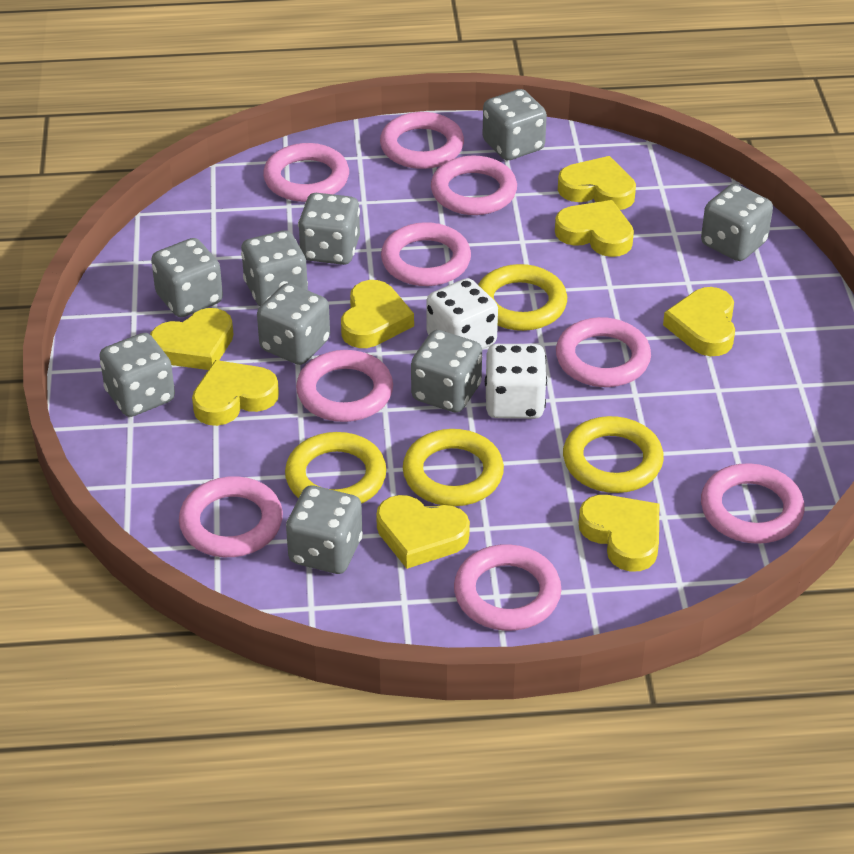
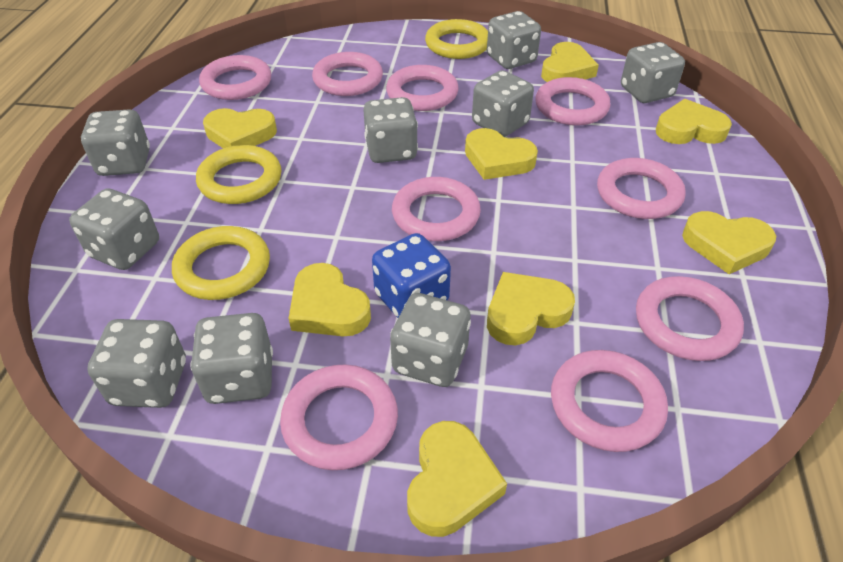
blue dice: none = 0 -> [372,233,451,318] = 1
white dice: [426,278,498,349] [485,344,547,419] = 2 -> none = 0
yellow ring: [285,432,387,504] [403,429,504,506] [478,264,567,331] [563,416,664,493] = 4 -> [172,226,270,300] [196,145,281,204] [425,19,488,59] = 3

